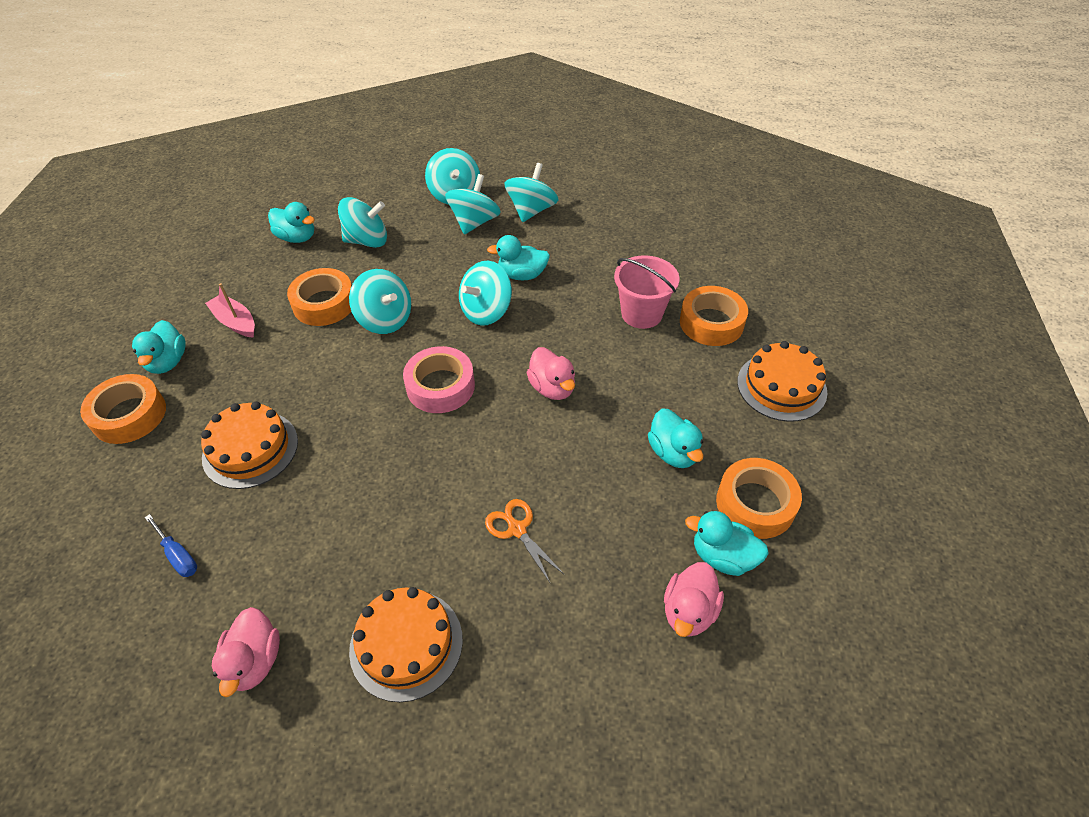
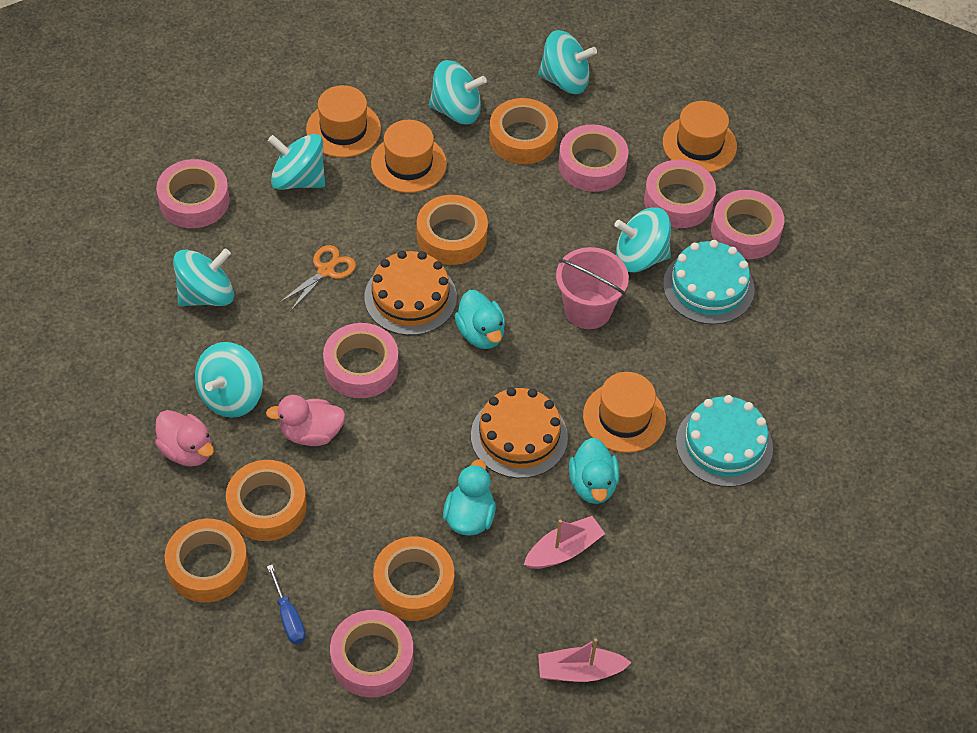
orange cake: [201,402,298,489] [349,587,463,702] [737,341,827,422] = 3 -> [364,250,457,335] [471,387,568,478] = 2
orange hat: none = 0 -> [306,85,381,158] [371,120,447,193] [583,372,666,453] [663,101,737,173] = 4
orange tape: [80,374,166,444] [287,268,352,326] [680,286,748,346] [716,458,802,539] = 4 -> [165,519,248,603] [226,460,307,541] [373,536,454,621] [417,195,488,265] [489,98,558,164] = 5
pink boat: [205,283,255,338] = 1 -> [524,516,605,569] [538,638,632,682] = 2
pink duck: [212,607,280,697] [526,347,575,400] [664,562,724,637] = 3 -> [155,410,214,467] [266,395,345,446] = 2
pink tape: [403,346,475,413] = 1 -> [156,159,230,228] [323,323,399,398] [330,610,413,697] [558,124,629,192] [644,160,716,228] [711,190,784,259] = 6
turquoise cake: none = 0 -> [663,240,755,325] [676,395,773,487] = 2
turquoise duck: [132,320,186,374] [268,202,315,243] [487,235,550,280] [648,409,704,468] [685,511,769,576] = 5 -> [443,459,496,536] [455,290,505,349] [569,437,620,504] = 3

